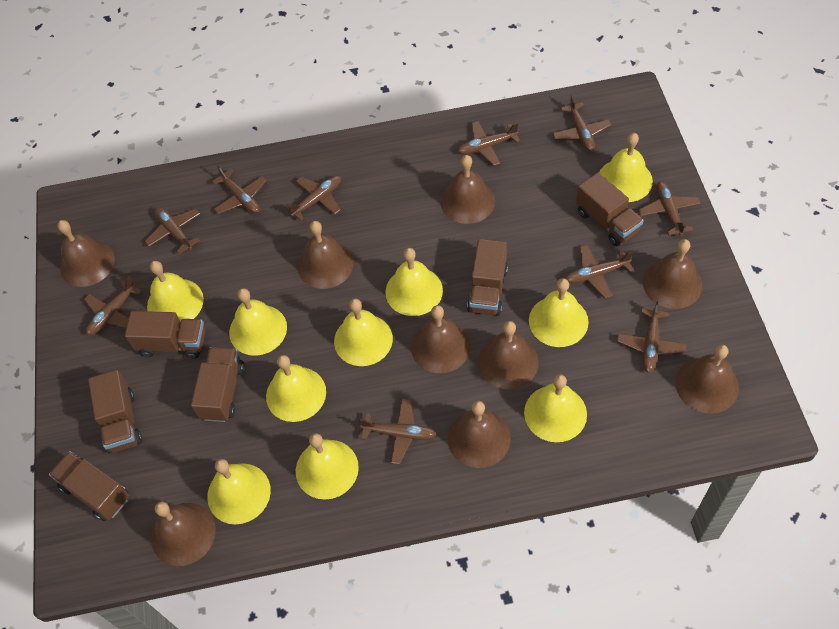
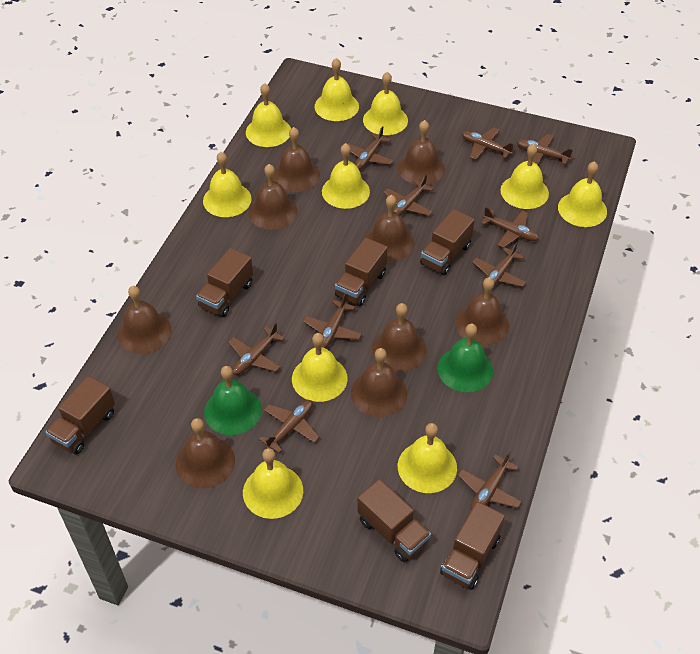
green bell: none = 0 -> [204,366,262,435] [437,324,493,392] = 2

